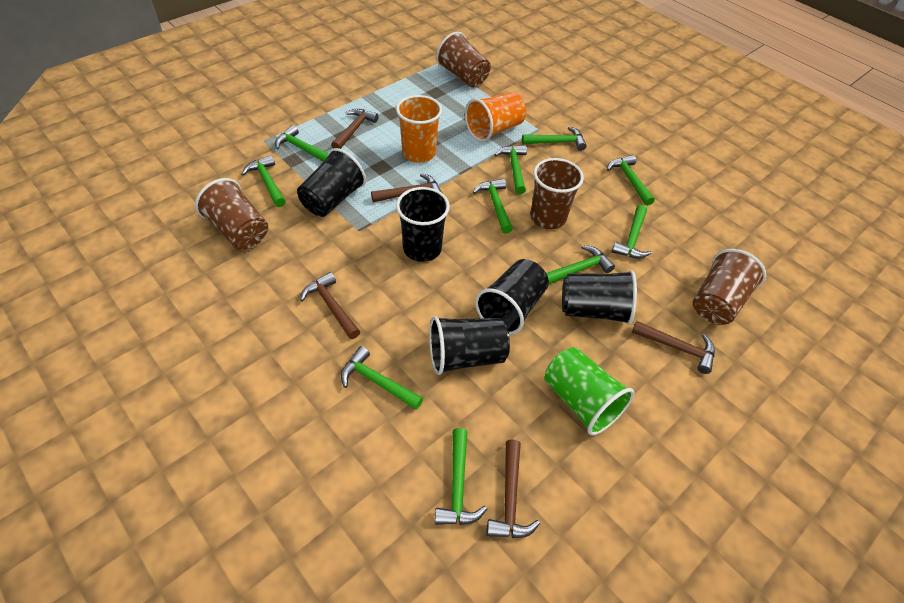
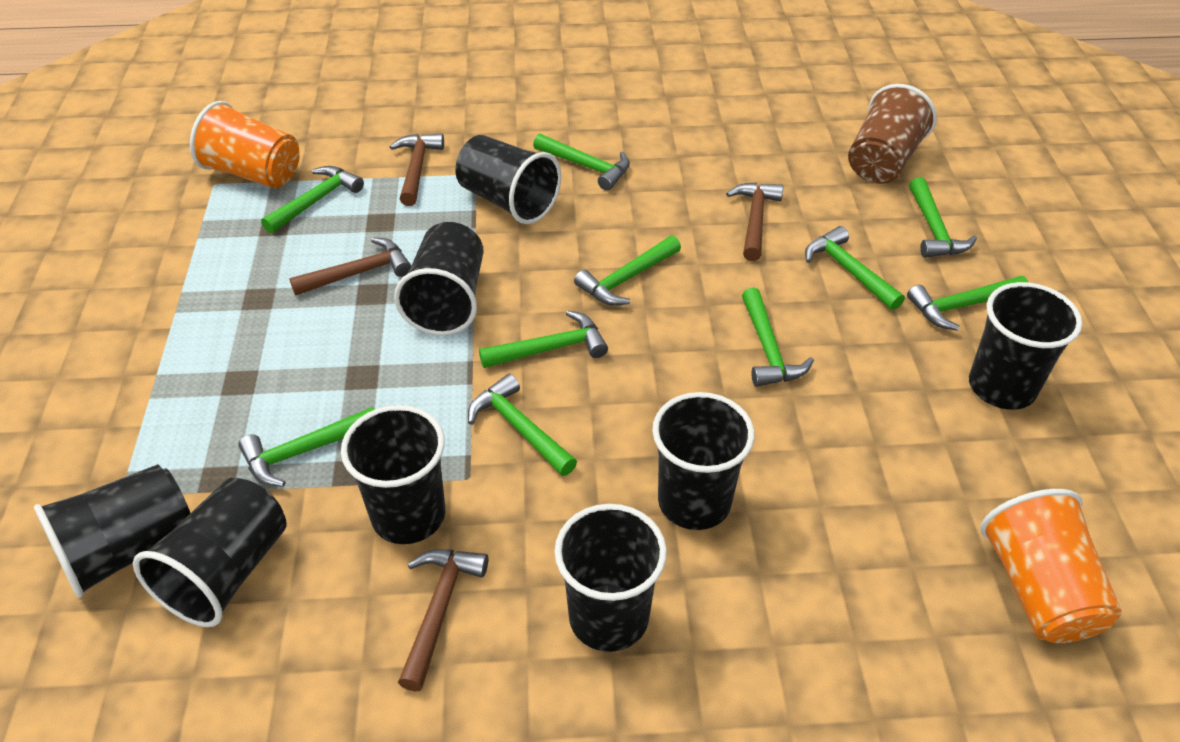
black cup: [297,148,366,217] [396,187,450,262] [429,316,510,375] [475,259,549,335] [562,270,637,325] = 5 -> [34,464,190,598] [133,478,287,627] [341,405,445,544] [394,222,484,335] [455,135,561,224] [554,504,667,652] [652,392,754,530] [969,282,1082,410] = 8
brown cup: [195,178,268,250] [436,32,491,88] [530,158,584,229] [693,249,766,325] = 4 -> [848,84,937,184] = 1
brown hammer: [300,272,361,339] [331,109,379,149] [371,173,442,202] [487,439,540,538] [632,321,715,374] = 5 -> [289,238,411,296] [390,133,444,206] [398,549,488,691] [726,182,783,261] = 4
green cup: [544,347,634,435] = 1 -> none = 0

